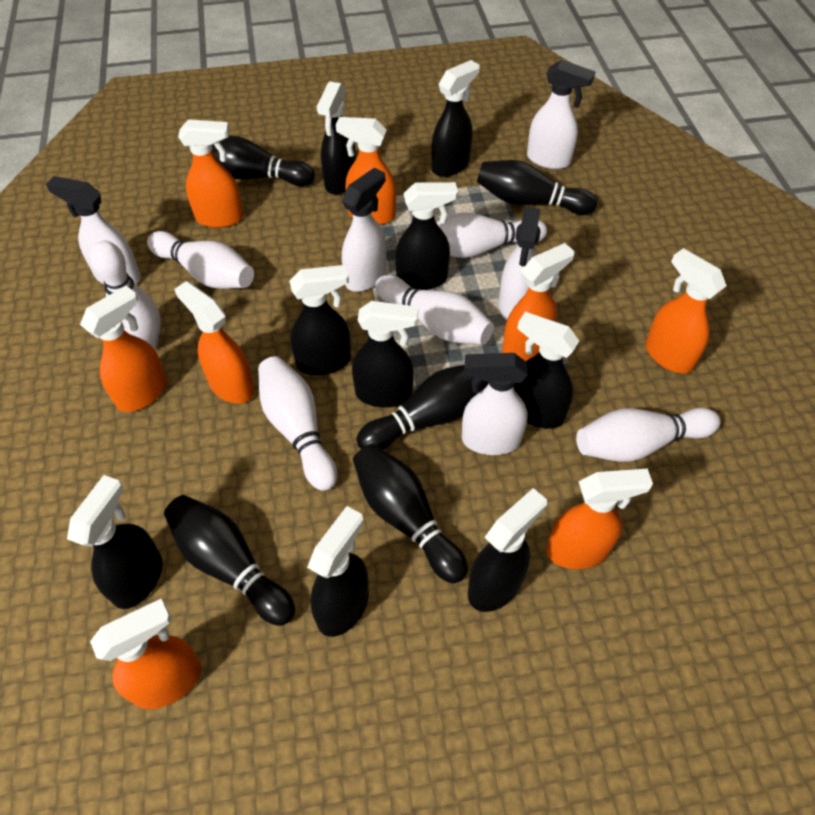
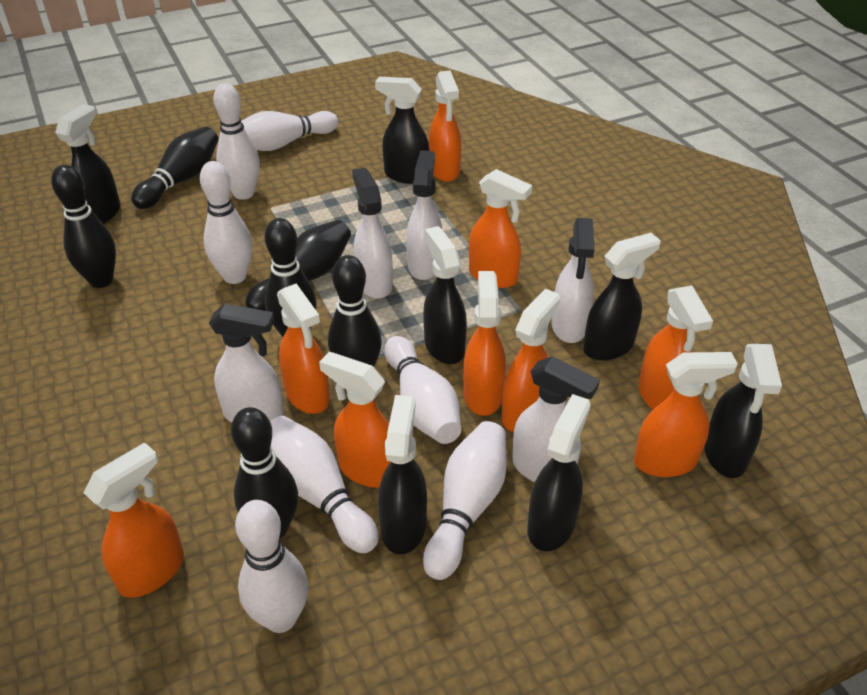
black bowling pin: [164,495,295,626] [212,136,315,186] [353,444,468,583] [356,365,488,450] [477,160,597,215] = 5 -> [51,165,116,288] [131,126,218,209] [231,407,298,539] [246,220,351,311] [265,218,317,337] [328,255,381,367] = 6
black spray bottle: [67,475,163,609] [289,265,351,375] [307,506,369,637] [317,81,356,195] [352,301,418,408] [395,182,458,290] [431,60,480,177] [468,488,547,612] [514,312,579,429] = 9 -> [55,104,120,224] [375,77,430,184] [378,395,427,554] [423,226,467,364] [527,394,591,551] [583,233,661,361] [704,344,782,478] = 7
orange spray bottle: [80,286,167,412] [90,599,201,709] [174,281,254,404] [178,119,244,228] [336,117,396,225] [502,243,574,361] [546,468,653,569] [646,248,727,373] = 8 -> [83,442,184,598] [277,283,330,414] [319,352,390,488] [429,70,461,182] [463,271,506,416] [469,169,532,288] [502,288,560,432] [634,352,738,477] [638,285,713,410] = 9
white bowling pin: [90,241,160,350] [147,231,254,289] [258,356,337,491] [375,275,494,345] [436,213,547,258] [576,408,721,462] = 6 -> [200,161,252,284] [213,83,260,200] [235,500,308,633] [241,111,338,151] [270,416,379,553] [384,336,461,444] [423,421,507,580] = 7

